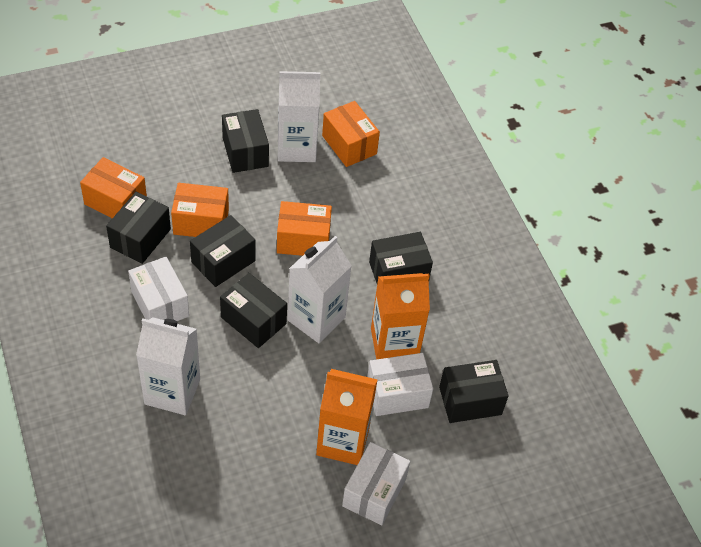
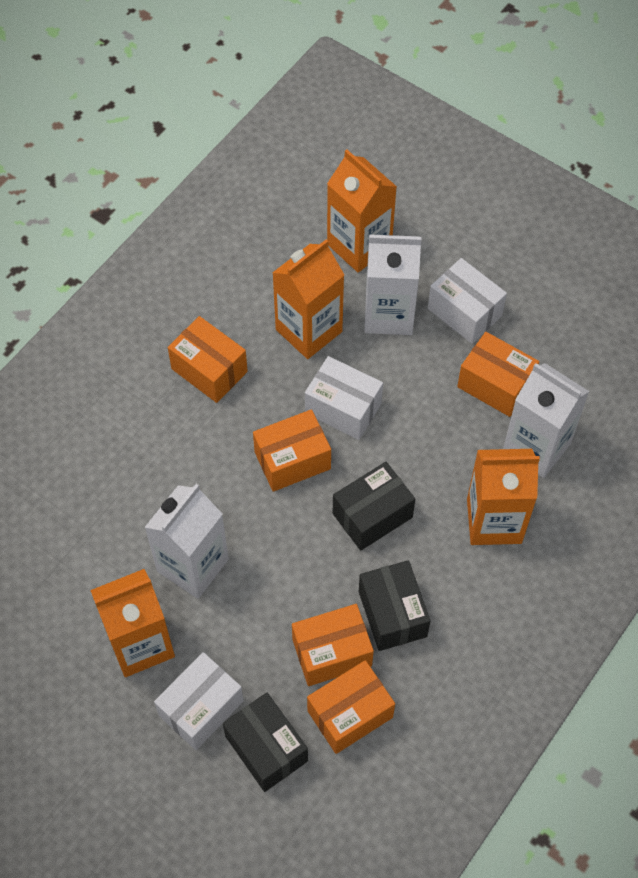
black box: [106,192,171,264] [190,215,256,287] [220,273,287,348] [222,109,269,173] [369,232,433,283] [439,360,508,423] = 6 -> [223,693,308,792] [333,462,415,551] [359,560,431,651] = 3
orange box: [80,157,147,218] [171,183,229,237] [277,201,332,256] [322,101,380,167] = 4 -> [168,316,248,403] [253,409,331,492] [292,604,374,686] [307,660,395,754] [457,332,539,417] = 5
orange carton: [316,369,378,465] [371,273,430,360] = 2 -> [90,569,175,677] [272,239,344,359] [327,150,397,272] [467,449,540,545] = 4

